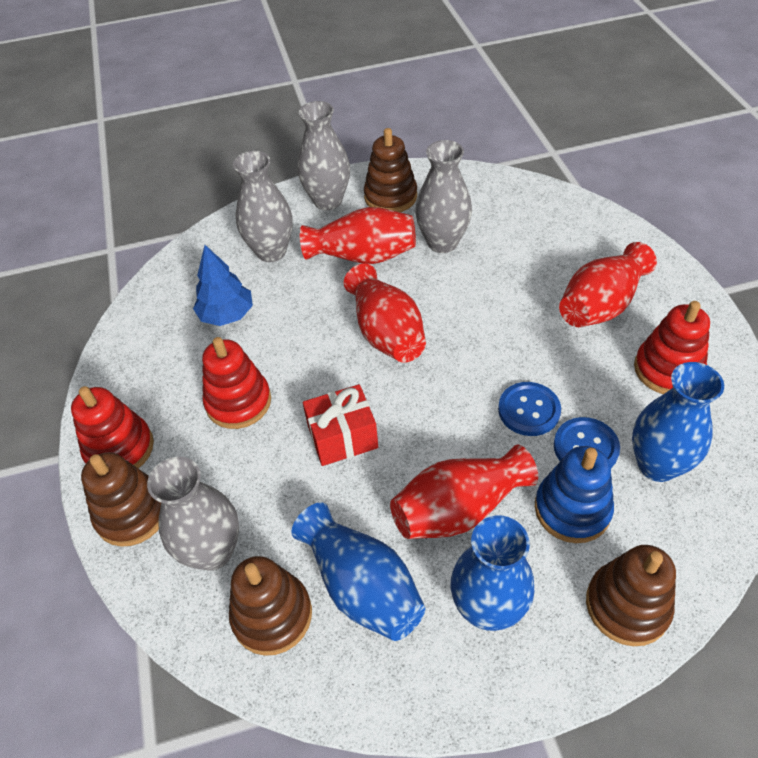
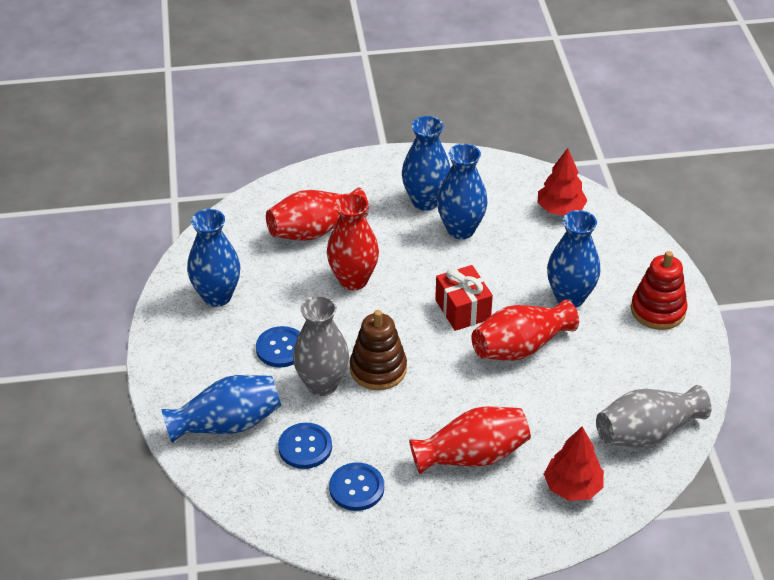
blue button: [498,382,561,436] [554,417,620,468] = 2 -> [256,326,300,367] [278,423,332,469] [329,463,384,511] = 3
blue stacking toy: [535,446,614,543] = 1 -> none = 0
blue tree: [193,245,253,326] = 1 -> none = 0
blue vase: [292,502,425,641] [451,515,534,631] [632,362,724,482] = 3 -> [162,375,281,443] [187,209,241,307] [402,116,451,211] [437,144,488,239] [547,210,600,307] = 5
brown stacking toy: [81,452,161,547] [229,556,312,656] [364,128,417,212] [586,545,676,646] = 4 -> [350,310,407,390] = 1
grey vase: [147,457,239,571] [233,151,293,262] [297,101,350,210] [415,140,472,253] = 4 -> [293,295,349,396] [596,385,711,447] = 2
red stacking toy: [71,386,154,468] [202,337,271,429] [634,301,710,394] = 3 -> [631,251,688,330] = 1
red tree: none = 0 -> [538,148,588,216] [544,427,604,501] = 2

